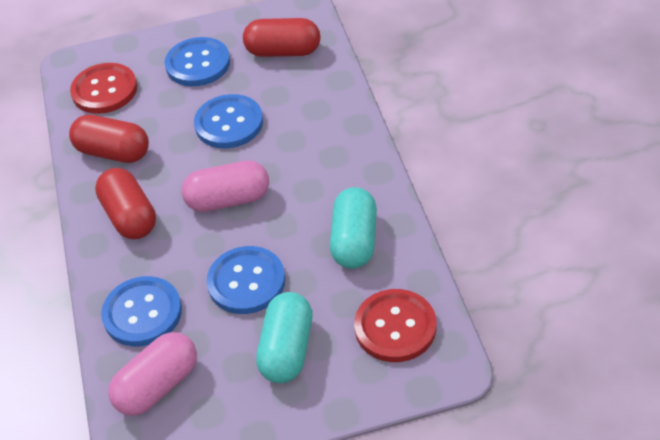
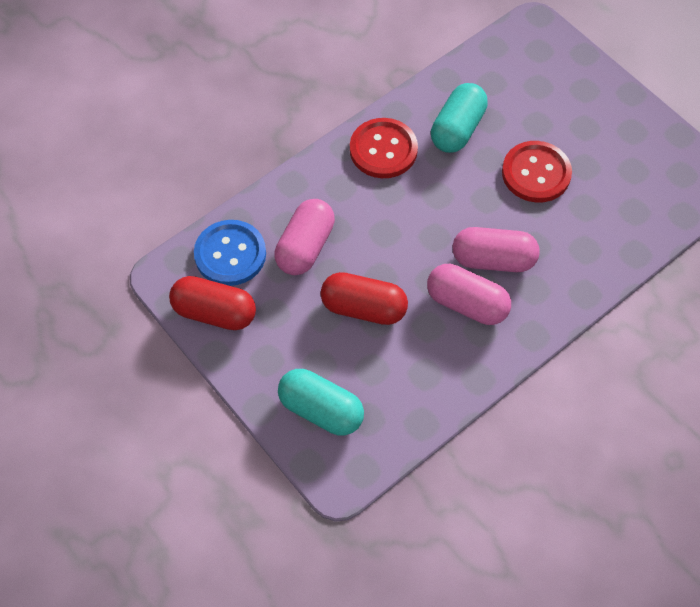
blue button: [101,276,182,347] [165,37,230,86] [194,94,263,148] [206,246,286,314] = 4 -> [194,220,266,286] = 1
pink capsule: [108,332,197,416] [182,160,269,212] = 2 -> [274,199,335,275] [427,264,511,325] [452,227,540,272] = 3
red capsule: [69,115,149,163] [95,168,156,239] [243,18,321,57] = 3 -> [169,276,256,330] [321,272,408,325] = 2

